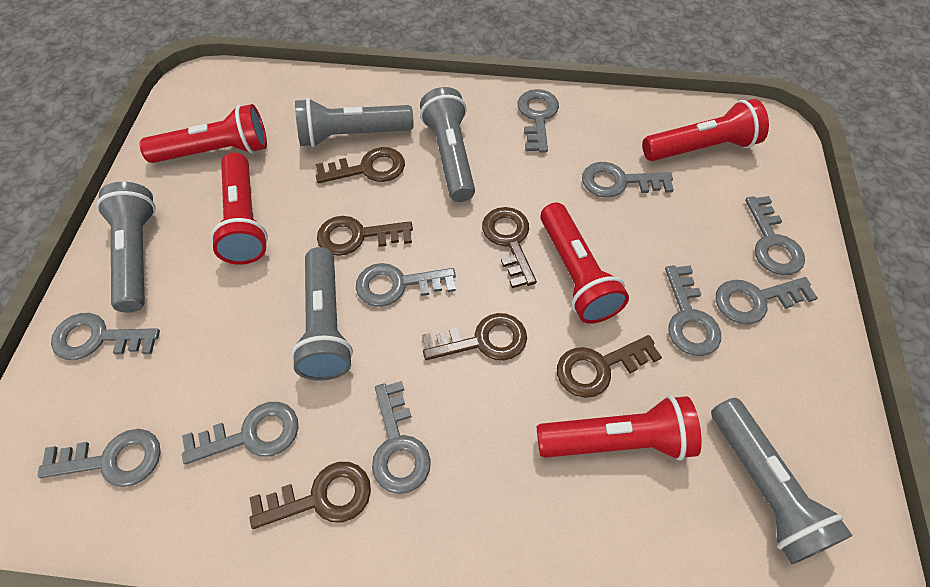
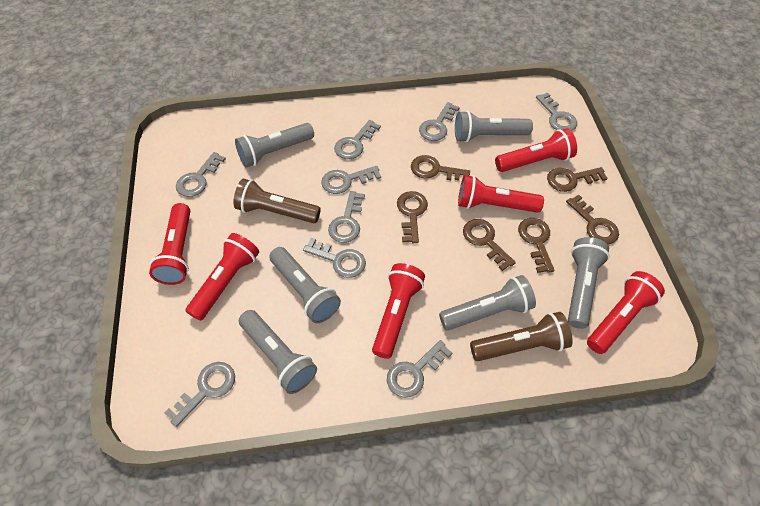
brown flashlight: none = 0 -> [234,178,321,223] [470,312,573,361] = 2
grey flashlight: [96,182,156,313] [291,247,353,380] [295,98,414,147] [420,87,475,202] [711,398,853,564] = 5 -> [235,123,314,168] [239,310,317,394] [269,247,341,323] [439,275,536,331] [455,110,533,143] [568,237,610,329] = 6
grey key: [37,429,161,487] [51,313,160,360] [182,402,298,464] [356,263,456,307] [372,381,431,494] [517,89,559,153] [582,162,674,198] [665,265,721,356] [716,277,818,324] [745,196,805,275] = 10 -> [164,362,235,427] [176,152,226,197] [303,238,366,278] [321,166,381,194] [328,191,365,243] [334,120,381,159] [387,340,452,398] [419,102,460,141] [536,92,577,131] = 9
red flashlight: [139,104,267,163] [210,153,268,265] [537,395,702,461] [540,203,629,324] [642,99,769,161] = 5 -> [149,203,190,285] [185,233,259,321] [372,263,425,359] [458,175,544,213] [495,128,577,172] [587,271,665,354] = 6

